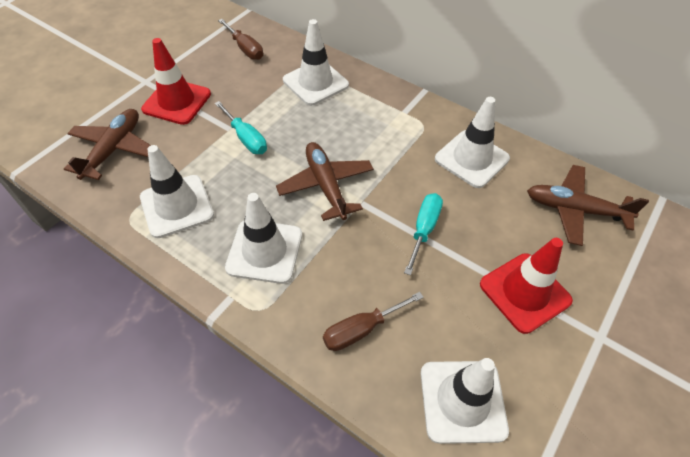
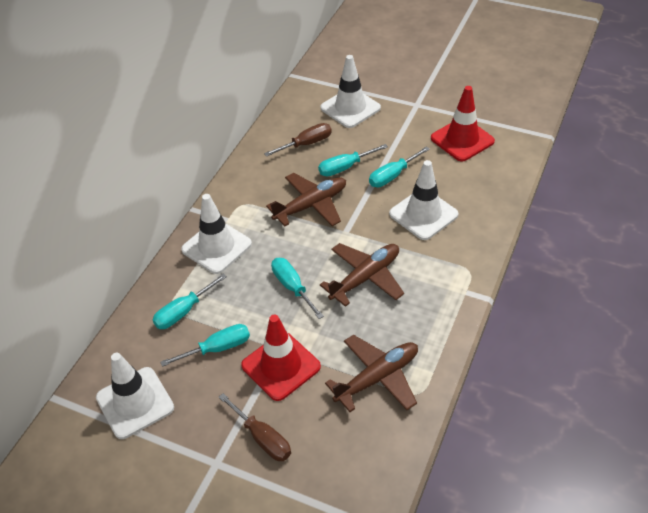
turquoise screwdriver: [215,101,267,154] [404,193,443,275] = 2 -> [153,274,227,329] [160,324,250,367] [271,258,324,319] [318,144,388,177] [369,146,430,187] = 5
white traffic cone: [140,145,214,238] [225,193,302,284] [283,19,349,106] [421,358,509,444] [435,97,510,188] = 5 -> [96,353,174,439] [181,194,252,274] [320,55,381,128] [389,160,458,240] = 4

